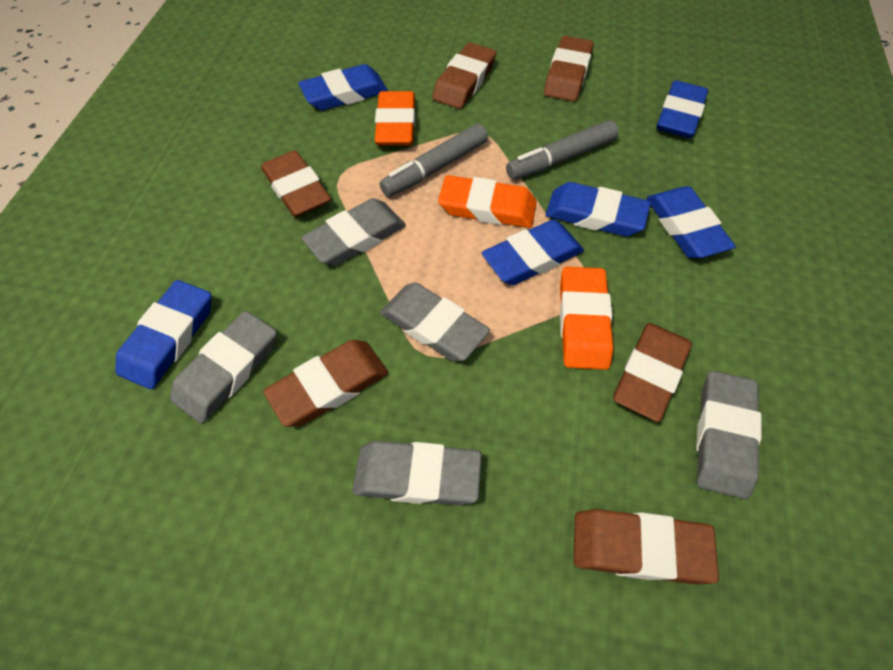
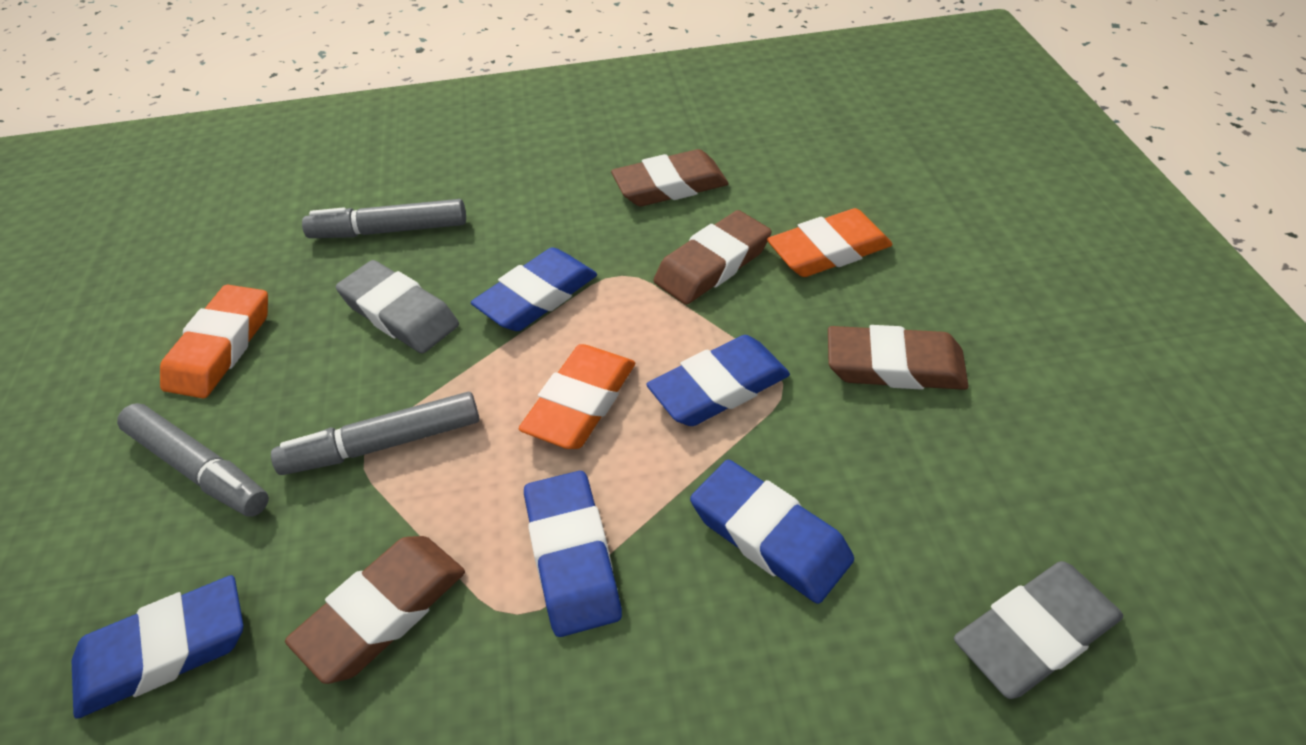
blue eraser: [115,280,212,389] [298,64,388,110] [482,219,584,285] [545,182,651,236] [646,186,736,258] [656,80,708,138] = 6 -> [71,575,244,719] [471,247,597,331] [524,471,622,637] [646,335,790,426] [690,460,854,604] = 5
brown eraser: [261,150,331,217] [263,340,388,427] [432,42,496,109] [544,36,594,102] [574,509,719,584] [613,323,692,422] = 6 -> [285,536,465,684] [611,149,729,206] [654,210,772,305] [828,325,969,390] = 4
grey eraser: [170,311,277,423] [301,198,406,266] [352,441,482,506] [380,283,490,361] [696,371,762,499] = 5 -> [336,260,459,353] [954,561,1123,699] = 2
grey marker: [380,124,488,197] [506,120,619,180] = 2 -> [117,403,269,517] [271,392,480,475] [302,199,466,238] = 3

